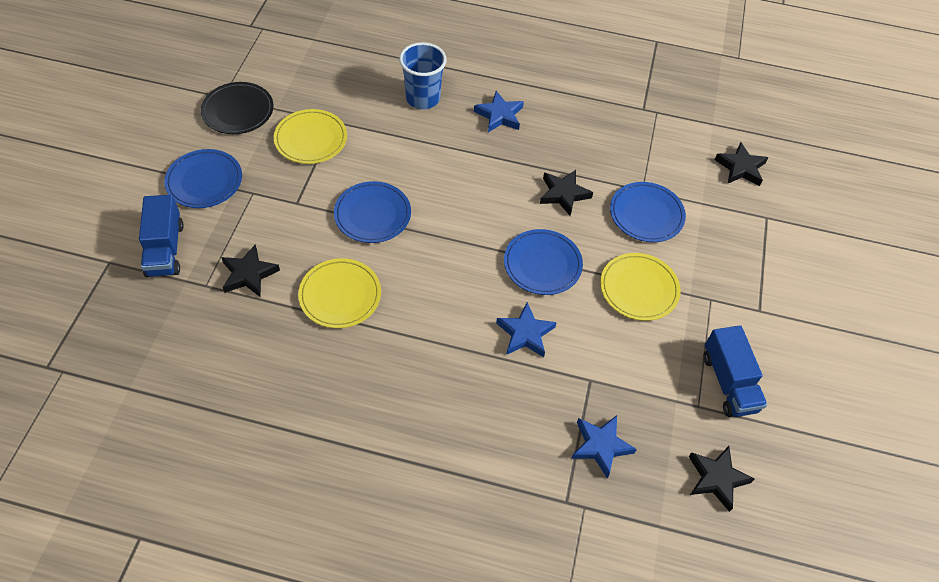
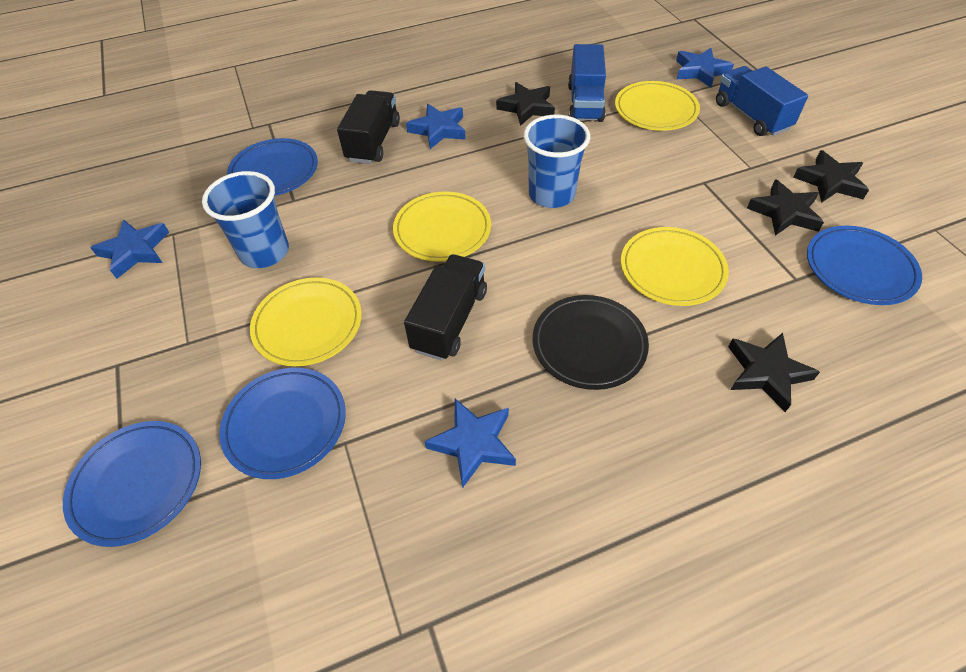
black truck: none = 0 -> [337,90,400,164] [404,254,487,361] = 2
blue cup: [399,42,447,109] = 1 -> [202,171,289,268] [524,115,590,208] = 2
blue star: [474,91,524,132] [496,302,557,357] [571,415,637,479] = 3 -> [90,220,169,279] [406,104,466,149] [424,399,516,488] [676,48,734,88] = 4
yellow plate: [274,109,347,164] [298,258,381,328] [600,253,681,321] = 3 -> [250,278,362,366] [393,191,491,262] [615,81,700,131] [621,227,729,306] = 4

